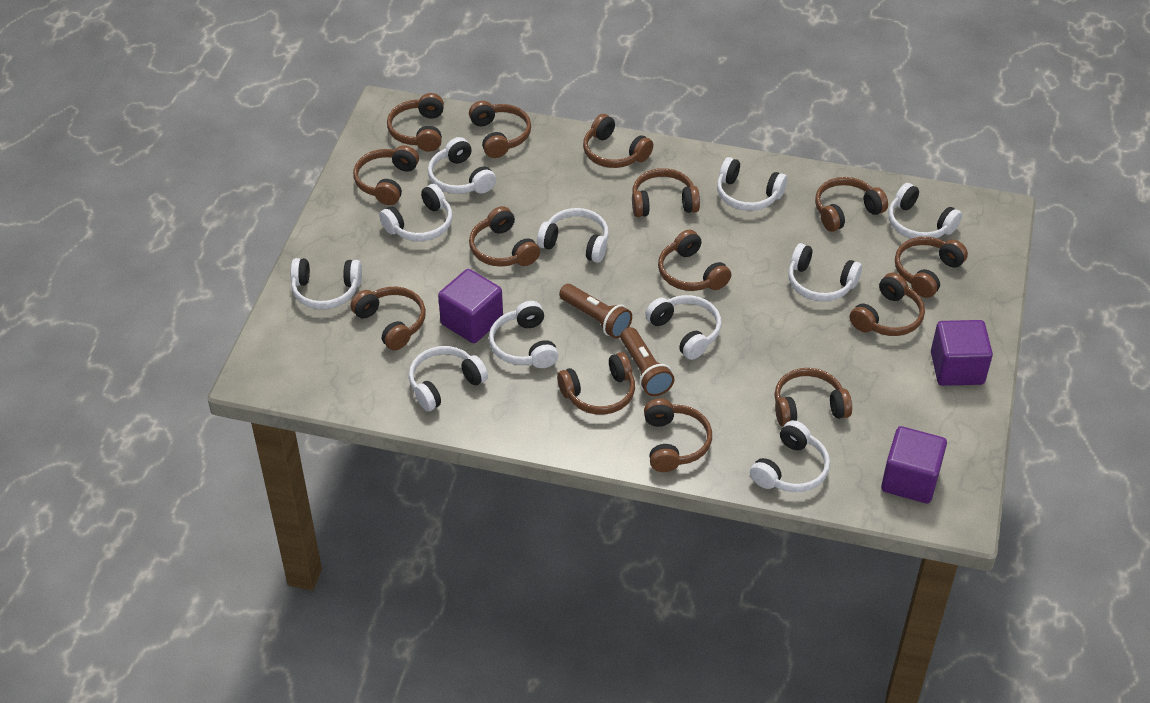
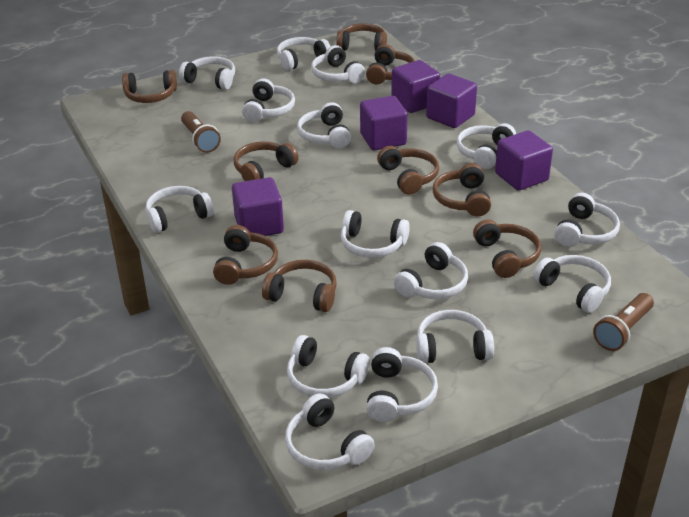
brown headphones: [350,287,426,350] [353,145,419,205] [387,93,444,152] [469,101,531,158] [469,206,540,267] [557,352,635,415] [583,114,653,168] [632,168,700,217] [644,399,712,472] [658,230,731,291] [774,368,852,427] [815,177,888,232] [850,273,925,336] [895,237,968,298] = 14 -> [122,70,177,103] [213,225,278,285] [234,141,299,181] [262,260,337,312] [336,23,387,51] [366,44,415,85] [377,146,439,195] [433,163,491,216] [473,219,541,278] = 9
purple cube: [438,269,503,343] [881,426,947,503] [931,320,993,386] = 3 -> [232,177,284,236] [360,96,408,150] [391,60,440,113] [426,73,477,128] [495,130,553,191] = 5
white headphones: [290,258,362,309] [379,184,452,241] [409,346,488,411] [428,137,496,194] [489,301,559,368] [537,208,609,263] [645,295,722,360] [717,157,787,211] [750,420,830,492] [788,243,862,301] [888,183,962,239] = 11 -> [146,186,214,233] [179,56,235,90] [242,79,295,122] [277,37,331,71] [285,393,375,470] [287,335,370,398] [297,102,351,148] [311,45,365,83] [341,210,410,258] [366,347,438,422] [394,242,468,299] [416,310,494,363] [457,123,516,169] [533,255,611,313] [554,193,620,247] = 15

